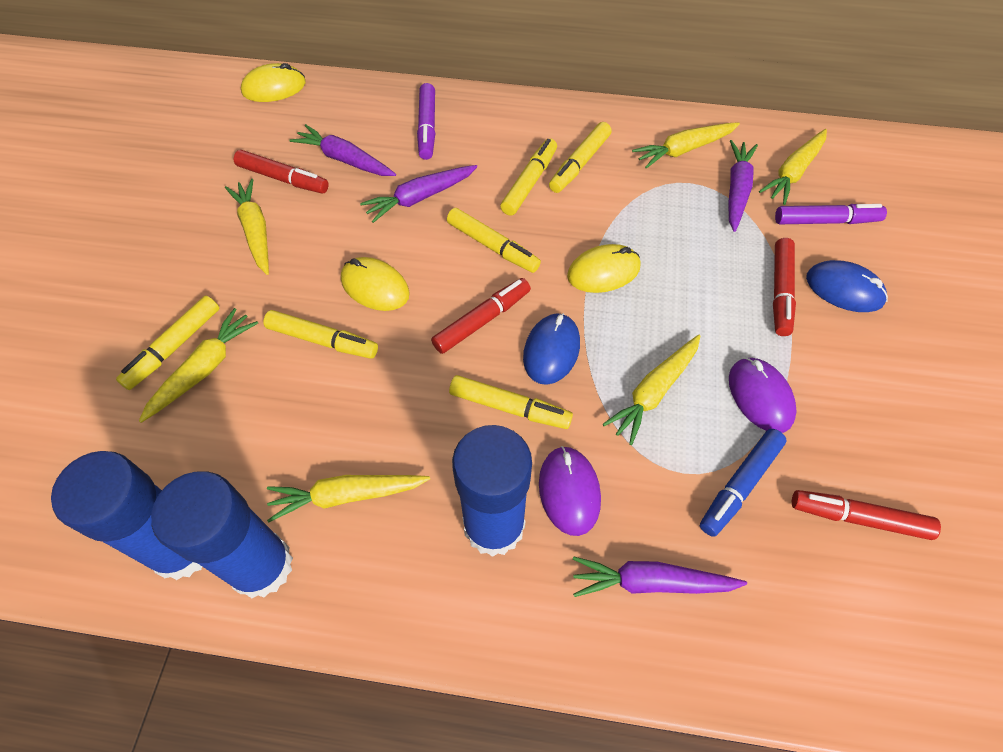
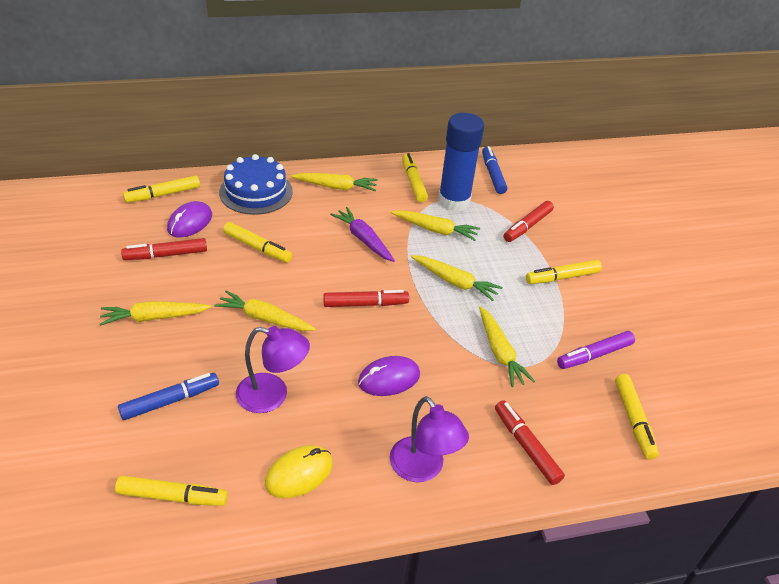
blue cake: none = 0 -> [219,154,293,215] = 1
blue glue stick: [51,451,202,580] [151,472,293,598] [452,425,532,557] = 3 -> [438,113,484,211] = 1
blue marker: [700,429,787,537] = 1 -> [118,373,219,420] [482,146,507,194] = 2
blue mouse: [523,313,580,385] [806,260,888,312] = 2 -> none = 0
purple carrot: [289,124,396,176] [360,165,477,223] [573,557,747,597] [728,140,758,232] = 4 -> [330,207,395,262] = 1
purple lamp: none = 0 -> [236,326,310,413] [390,396,469,482] = 2
purple marker: [417,83,435,160] [775,204,887,224] = 2 -> [557,331,635,369] = 1
yellow mouse: [241,63,306,102] [341,257,410,311] [567,244,641,293] = 3 -> [265,445,333,498] = 1

